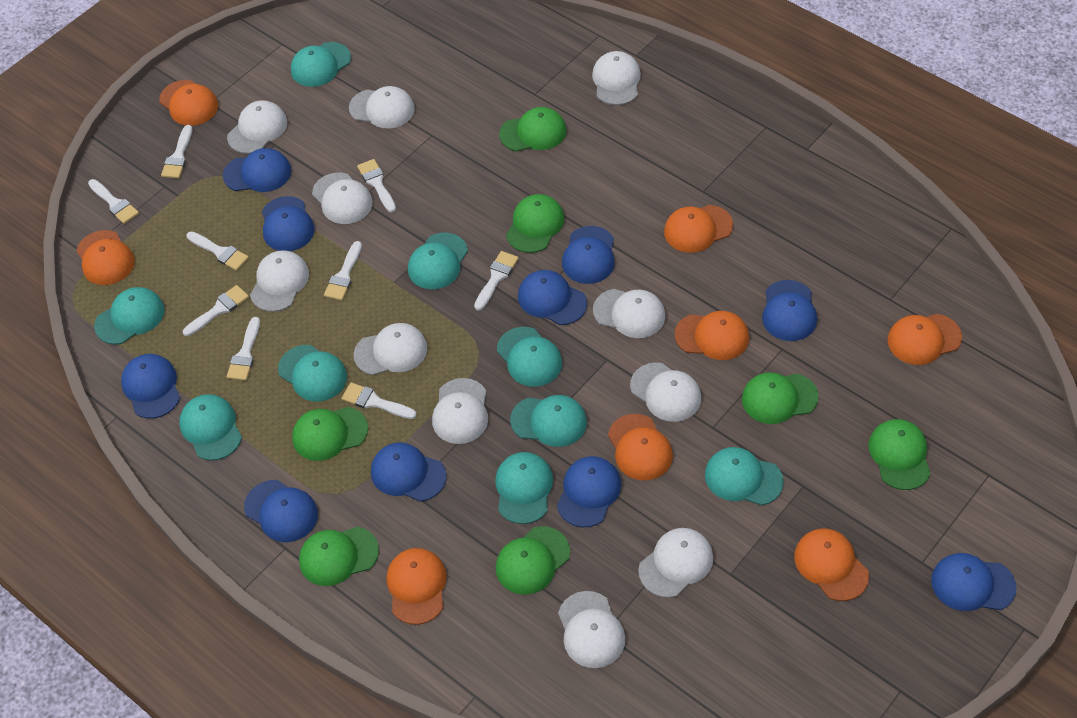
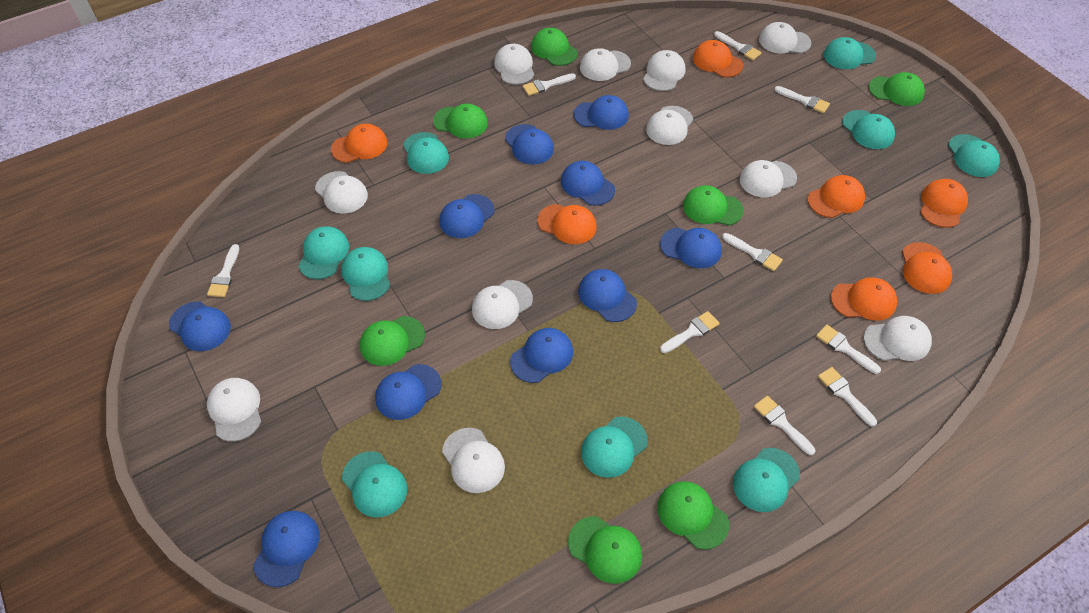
orange cap: [76,230,135,285] [159,80,218,126] [387,548,447,625] [608,414,673,480] [664,205,733,253] [675,311,749,360] [794,528,869,601] [888,314,962,365] = 8 -> [331,124,387,163] [537,204,596,244] [693,40,743,78] [808,175,865,218] [831,277,897,321] [902,242,952,294] [920,179,968,228] = 7

